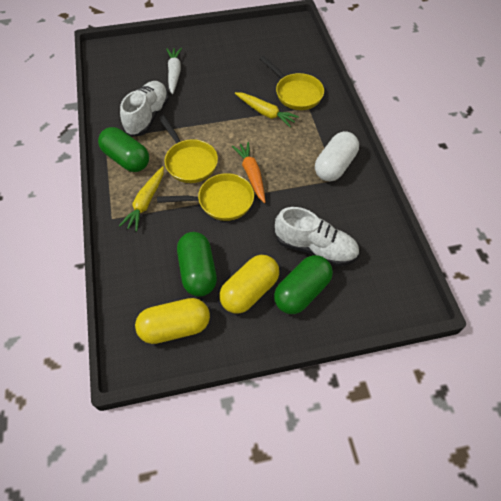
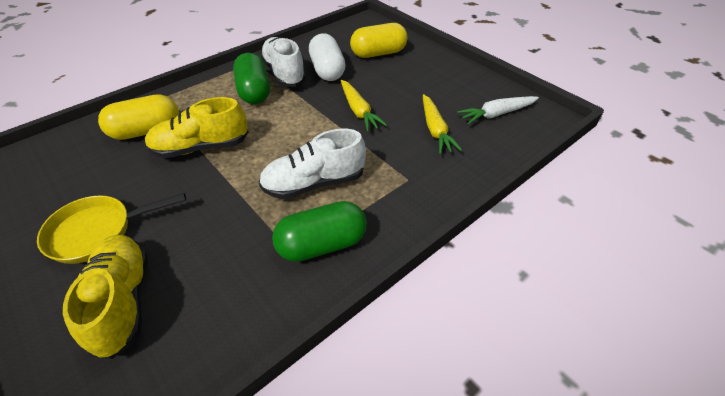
green capsule: [98,127,149,172] [177,232,217,296] [274,255,333,314] = 3 -> [233,53,270,104] [272,201,367,262] = 2
orange carrot: [232,142,266,203] = 1 -> none = 0
yellow pan: [157,173,254,221] [159,115,218,183] [260,56,324,110] = 3 -> [37,193,186,264] = 1
yellow shoe: none = 0 -> [63,235,148,359] [145,97,248,158] = 2

